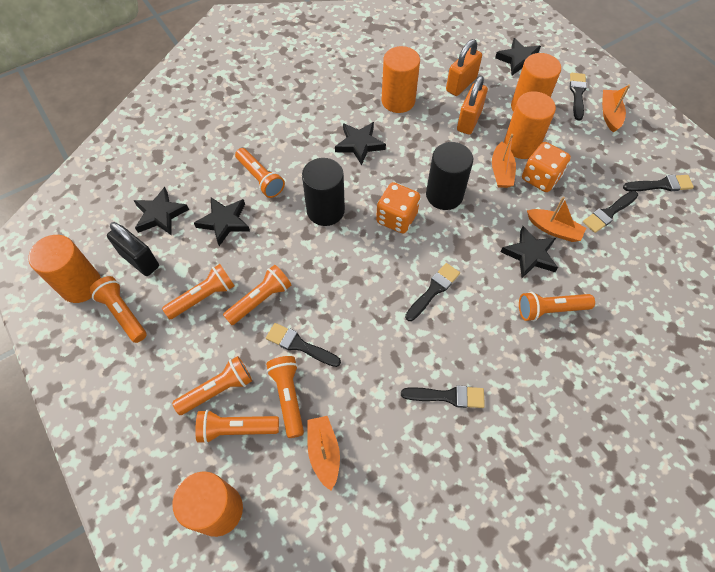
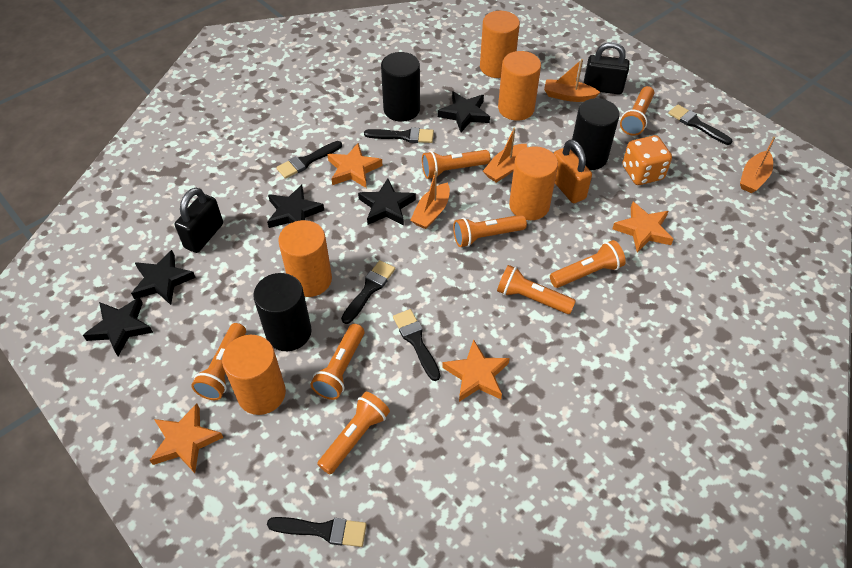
black cylinder: [302,158,345,226] [426,142,473,210] = 2 -> [253,273,312,351] [381,52,420,122] [570,98,619,170] = 3
black padlock: [107,222,159,276] = 1 -> [175,188,223,253] [584,42,629,94] = 2
orange dice: [376,182,420,233] [522,142,571,192] = 2 -> [623,135,672,185] = 1
orange padlock: [446,39,482,96] [457,76,488,135] = 2 -> [554,139,592,203] = 1
orange star: none = 0 -> [150,403,223,473] [327,143,383,188] [442,340,510,402] [612,202,674,253] = 4

